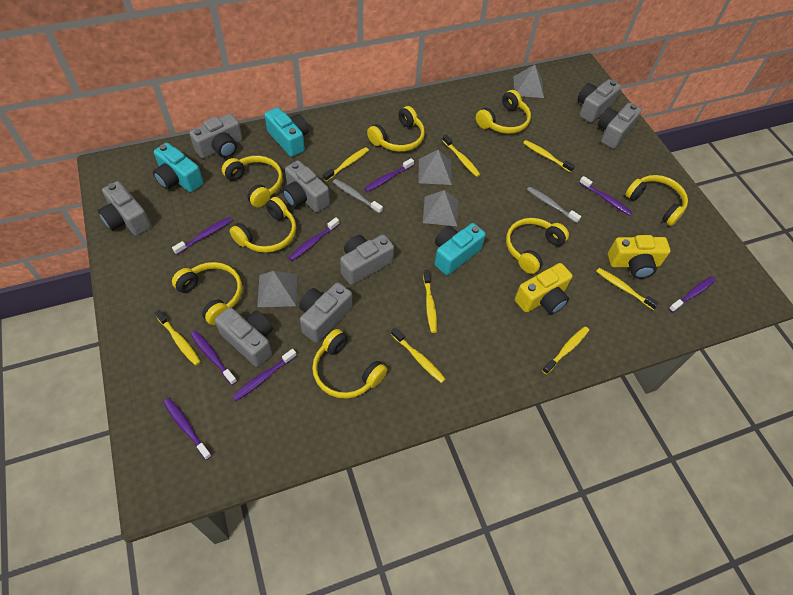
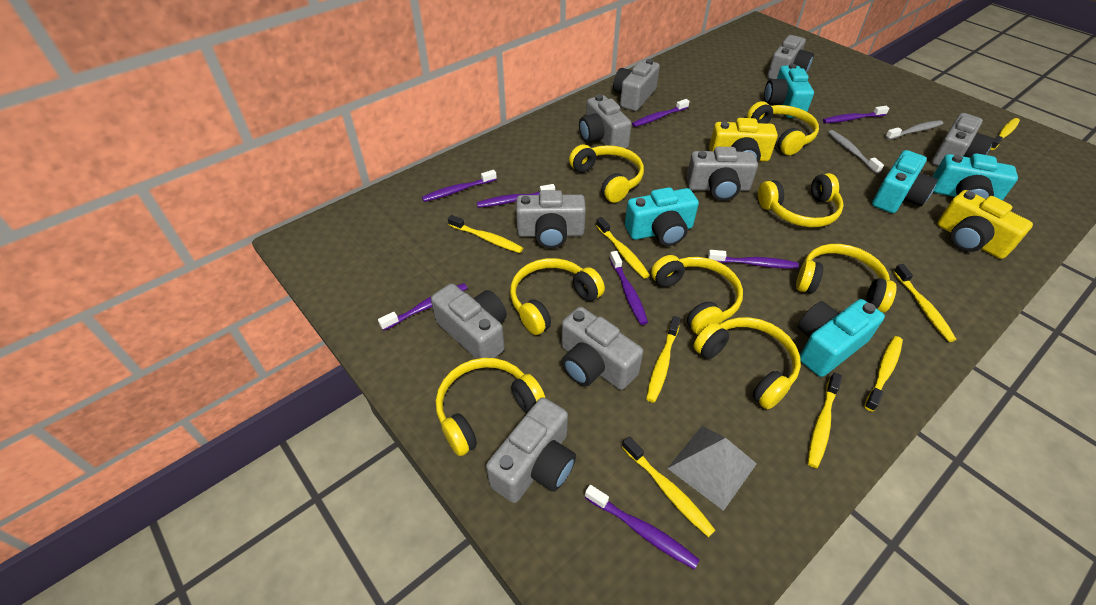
grey camera: [98,181,151,236] [189,113,243,159] [215,307,273,367] [282,160,330,212] [299,282,352,343] [340,234,394,285] [578,79,621,123] [598,103,642,149] = 8 -> [431,284,507,359] [486,397,576,503] [516,190,586,249] [561,307,643,390] [579,94,632,149] [613,59,660,111] [686,147,758,201] [767,35,814,79] [931,113,994,166] = 9
grey pyramid: [257,271,297,307] [419,150,452,185] [423,190,458,226] [513,65,544,98] = 4 -> [667,426,757,511] = 1
turquoise camera: [153,143,203,192] [265,107,309,157] [435,223,486,275] = 3 -> [625,187,699,246] [764,64,814,118] [798,299,885,377] [872,150,938,213] [932,153,1018,200] = 5

